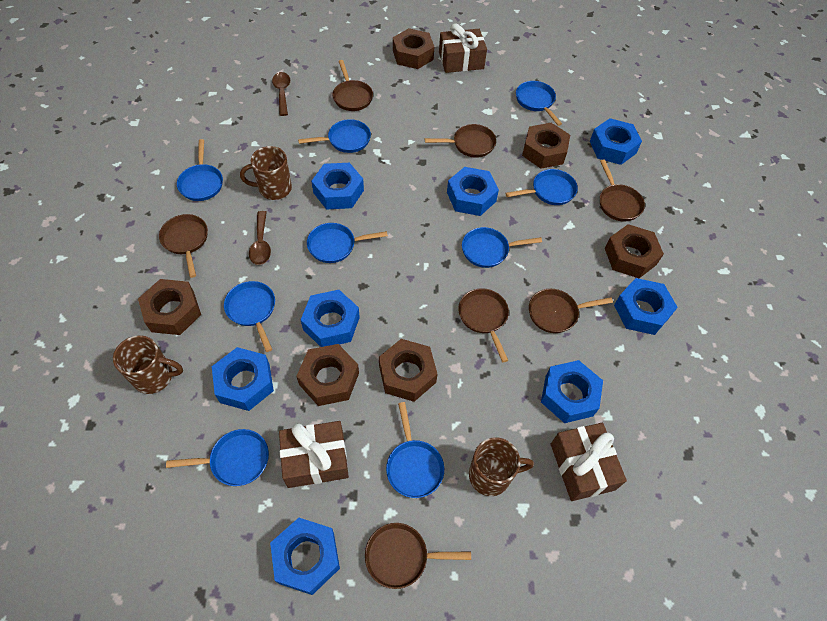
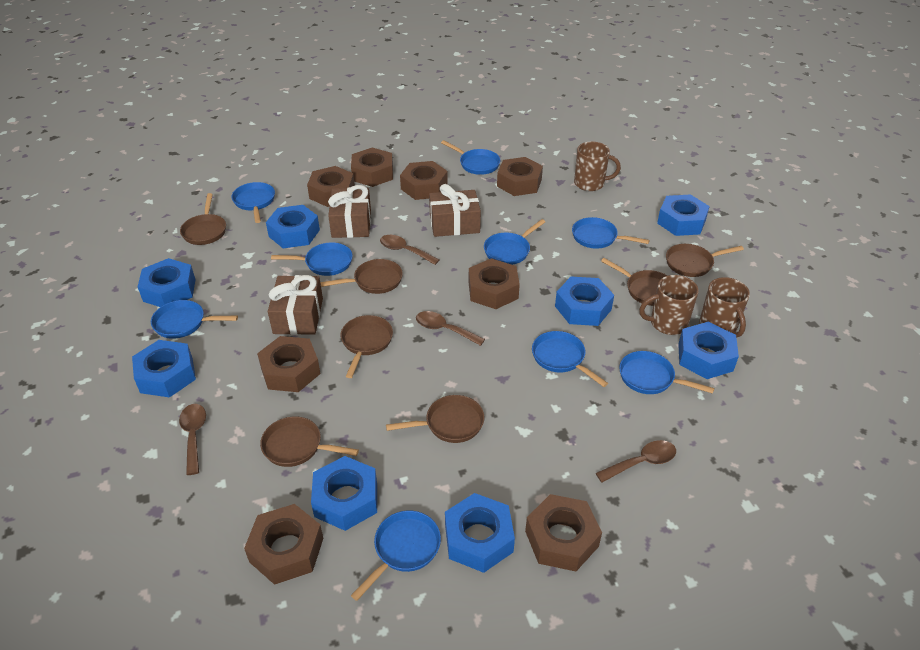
brown nut: [138,279,201,335] [296,344,359,406] [379,339,437,402] [393,28,434,69] [522,123,570,169] [605,224,664,278] = 6 -> [244,504,323,585] [257,336,321,392] [307,166,355,207] [351,148,393,187] [400,161,448,200] [469,258,520,309] [497,157,543,196] [525,494,602,571] = 8
brown spoon: [249,211,271,265] [272,72,290,116] = 2 -> [179,404,206,475] [380,235,440,265] [416,311,485,346] [596,440,676,483] = 4

